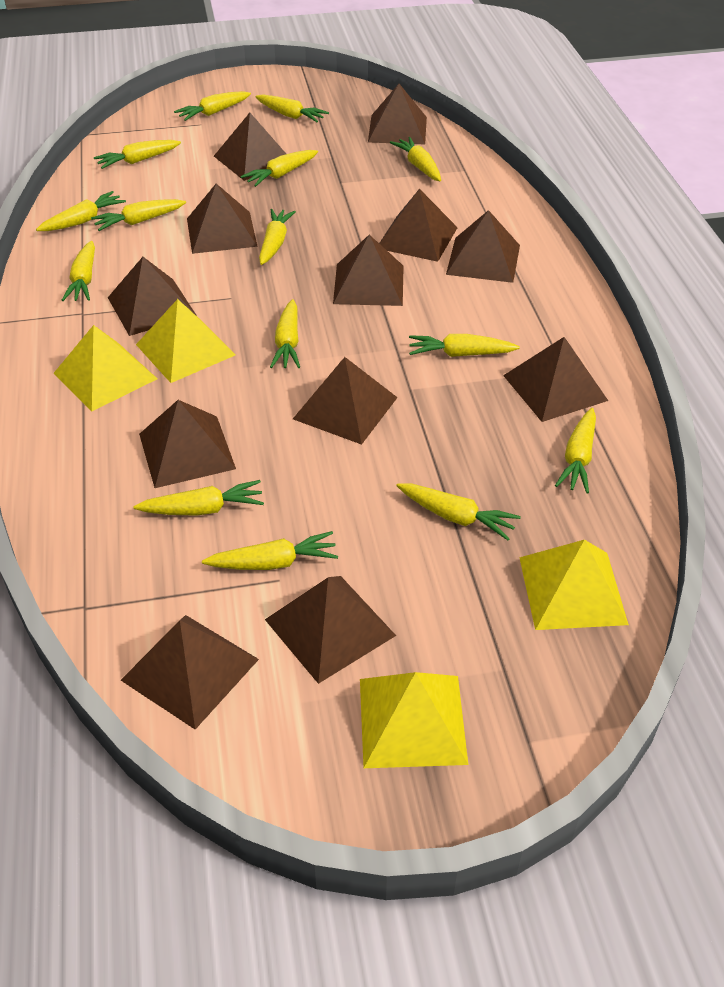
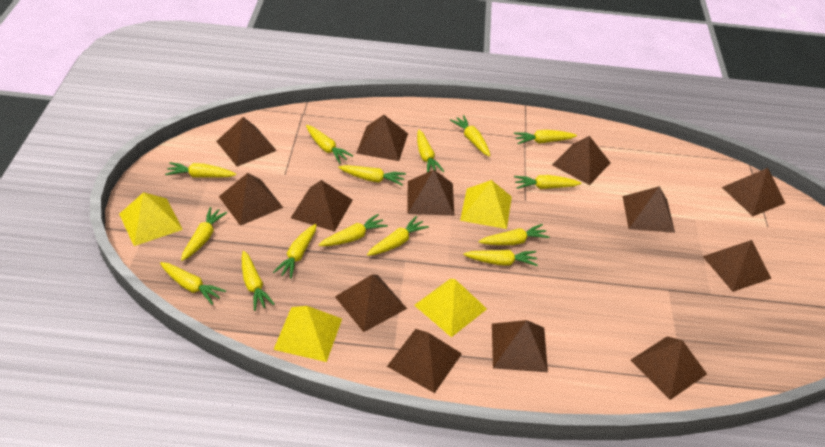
brown pyramid: [108,257,197,336] [121,615,259,729] [139,400,236,488] [187,184,258,254] [214,113,286,181] [265,576,396,684] [293,357,398,445] [333,235,404,306] [368,84,427,144] [379,189,458,262] [446,210,520,283] [503,337,608,422] = 12 -> [216,117,277,166] [219,173,283,226] [291,180,353,232] [335,274,407,332] [357,115,408,161] [387,329,462,393] [408,170,454,216] [492,320,548,372] [552,136,611,185] [623,186,675,233] [631,336,707,400] [703,240,772,292] [722,168,785,216] = 13

